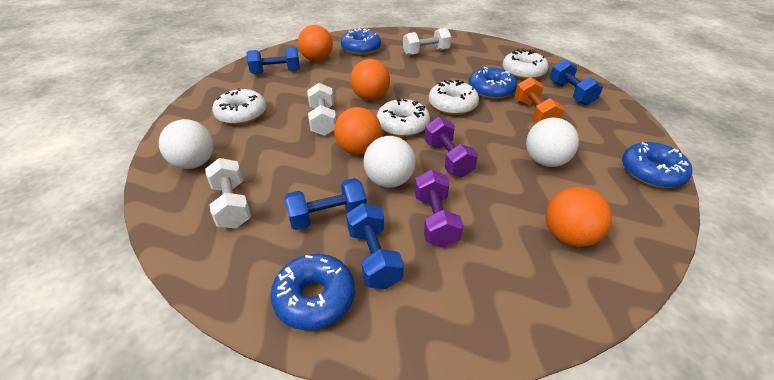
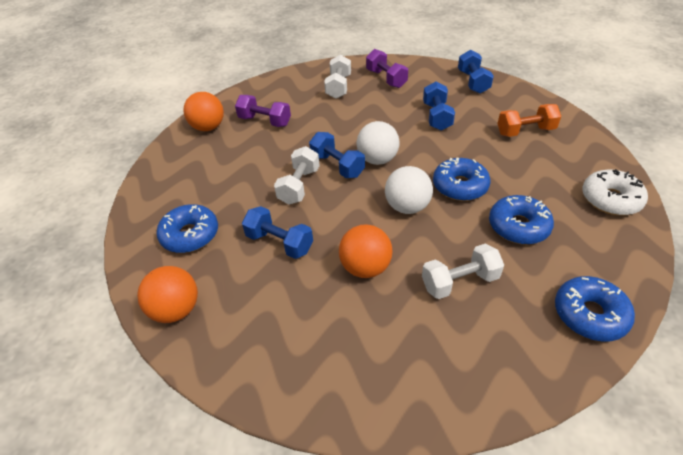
orange ball: [298,25,333,61] [334,107,382,155] [350,59,390,100] [546,187,612,247] = 4 -> [137,266,198,323] [183,92,224,131] [339,225,393,278] = 3
white ball: [159,119,214,169] [363,136,415,188] [526,118,579,167] = 3 -> [356,121,399,165] [385,166,433,214] = 2
white donut: [212,88,266,125] [377,99,430,137] [429,80,479,115] [502,49,549,80] = 4 -> [582,169,648,215] = 1

